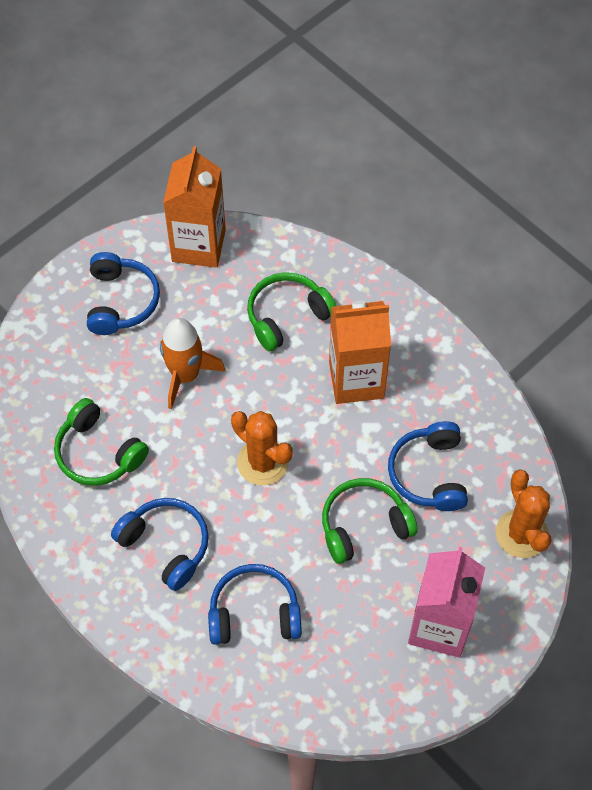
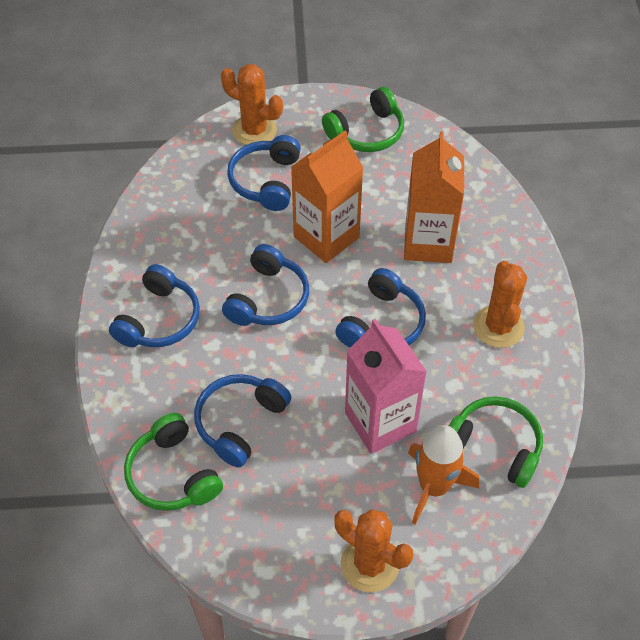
blue headphones: [87,252,160,335] [111,498,209,591] [208,564,302,645] [388,421,468,511] = 4 -> [109,264,200,347] [194,374,291,468] [222,244,309,326] [227,135,301,211] [335,268,426,348] = 5
orange cactus: [231,411,293,486] [496,469,551,558] = 2 -> [221,64,283,145] [335,509,413,592] [473,261,527,348] = 3

